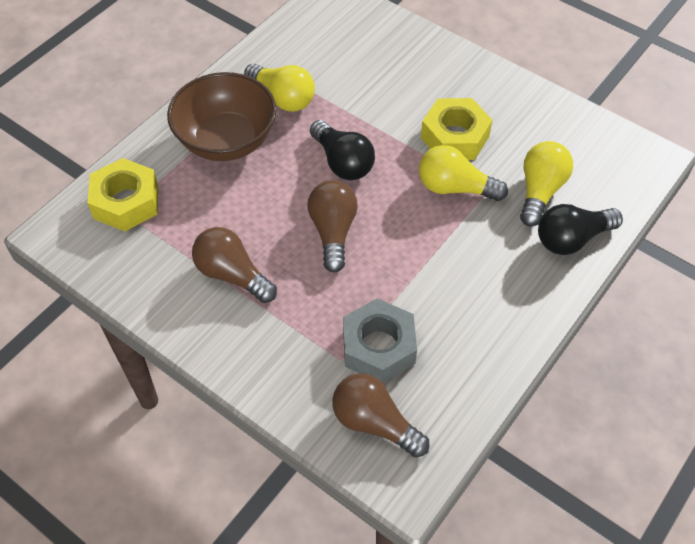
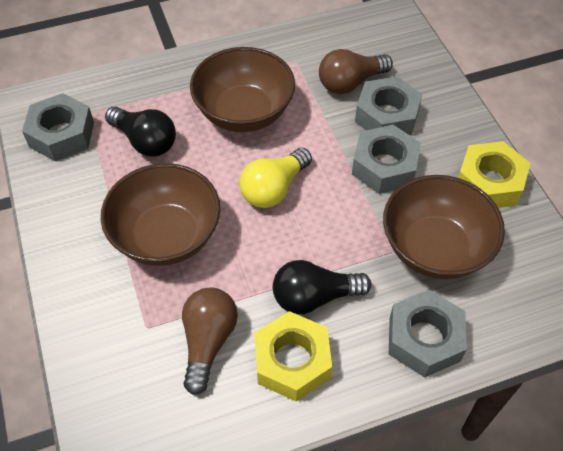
brown bowl: [167,72,276,161] = 1 -> [101,163,220,266] [190,47,295,132] [383,175,505,279] = 3
brown light bulb: [192,227,277,303] [308,180,358,273] [332,373,430,458] = 3 -> [182,287,238,395] [319,49,393,94] = 2
grey nut: [343,298,417,383] = 1 -> [22,93,94,161] [352,125,421,194] [355,76,422,135] [389,290,467,378] = 4
yellow light bulb: [244,64,315,112] [419,145,508,201] [520,141,573,227] = 3 -> [239,148,312,208] = 1

